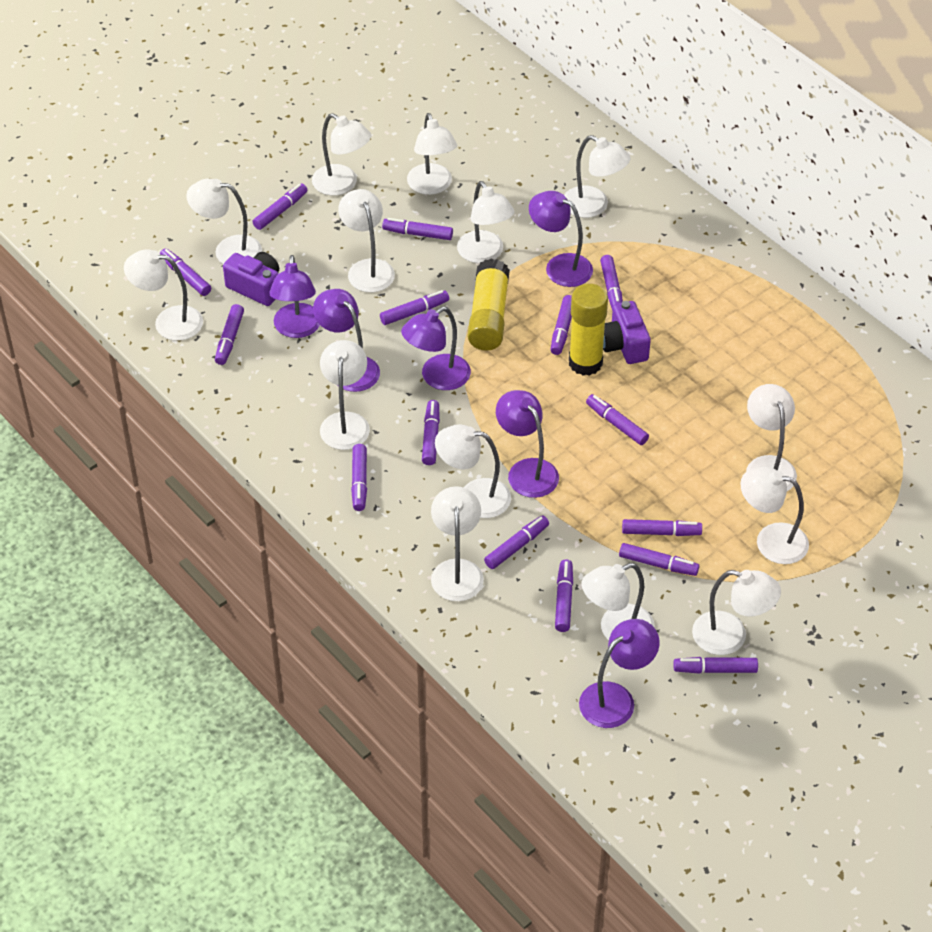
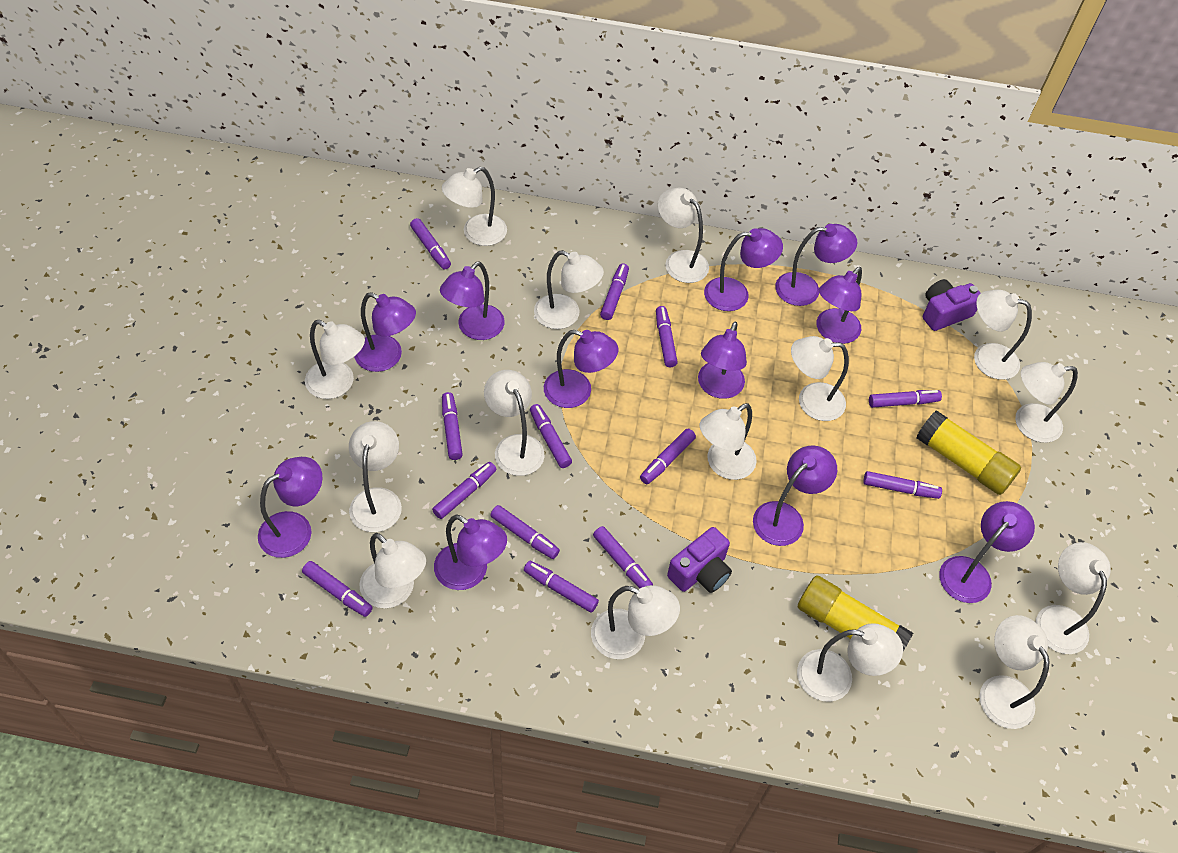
purple lamp: [269,255,320,338] [313,289,380,392] [401,307,471,390] [496,390,559,498] [529,191,593,287] [579,619,659,728] = 6 -> [258,457,322,558] [354,292,416,372] [434,515,507,590] [440,262,505,340] [544,330,618,408] [698,321,747,399] [704,228,783,311] [753,445,837,546] [775,224,857,306] [816,267,862,344] [939,501,1035,603] = 11
purple marker: [160,248,211,296] [215,304,244,365] [253,184,307,230] [351,444,367,511] [380,290,449,325] [382,218,453,240] [422,400,440,465] [484,515,549,569] [550,295,572,355] [555,559,573,632] [586,394,649,445] [600,255,623,311] [619,543,699,576] [622,519,702,536] [673,657,758,674] = 15 -> [302,561,373,617] [410,218,451,269] [432,462,497,519] [442,392,463,460] [490,505,560,559] [524,561,599,613] [530,404,572,468] [593,526,653,588] [600,263,629,320] [640,429,696,484] [656,306,678,367] [863,471,942,499] [869,390,942,408] = 13
white lamp: [124,249,203,341] [186,178,262,264] [312,113,371,196] [320,340,370,450] [338,189,395,292] [407,113,457,195] [431,486,484,601] [435,424,511,518] [457,181,515,263] [564,135,631,218] [581,563,655,640] [692,570,781,655] [740,467,809,564] [746,384,797,491] = 14 -> [305,320,365,399] [349,421,402,532] [359,533,426,608] [442,167,507,246] [484,370,545,476] [534,250,604,329] [591,585,680,659] [658,188,709,283] [700,403,757,480] [791,336,849,421] [797,623,903,702] [974,290,1032,380] [980,615,1050,729] [1015,362,1078,443] [1036,542,1111,654] = 15

